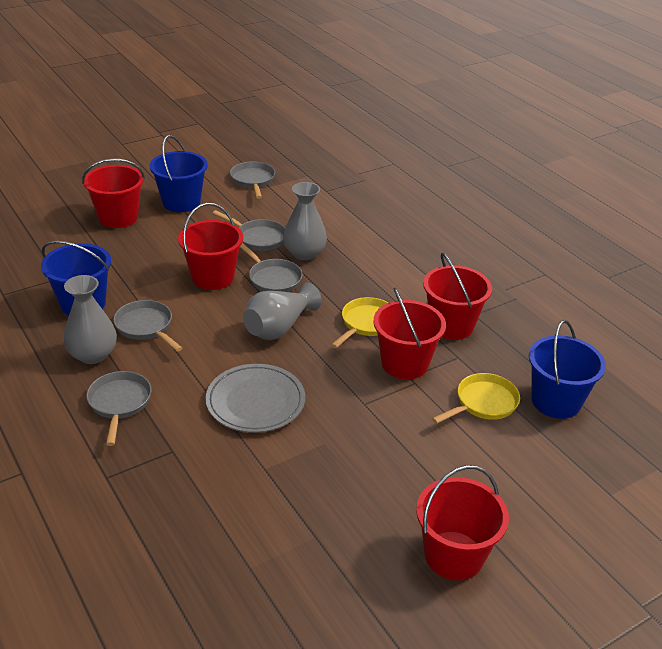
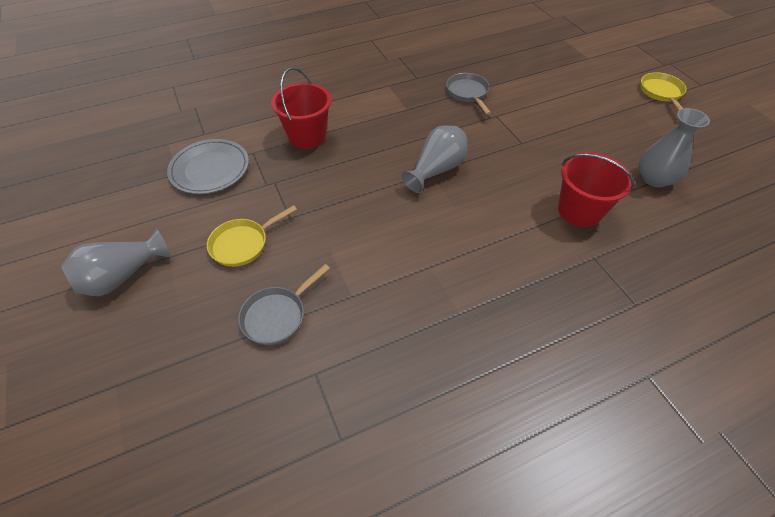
blue bucket: [41,241,111,315] [150,135,208,212] [529,320,606,419] = 3 -> none = 0
grey pan: [86,371,151,446] [113,300,183,352] [213,210,285,251] [230,162,275,199] [240,243,303,292] = 5 -> [238,264,330,345] [446,73,491,115] = 2
red bucket: [82,159,145,228] [178,203,243,290] [373,288,446,379] [416,465,509,581] [423,253,492,340] = 5 -> [271,67,331,149] [558,152,635,227] = 2

